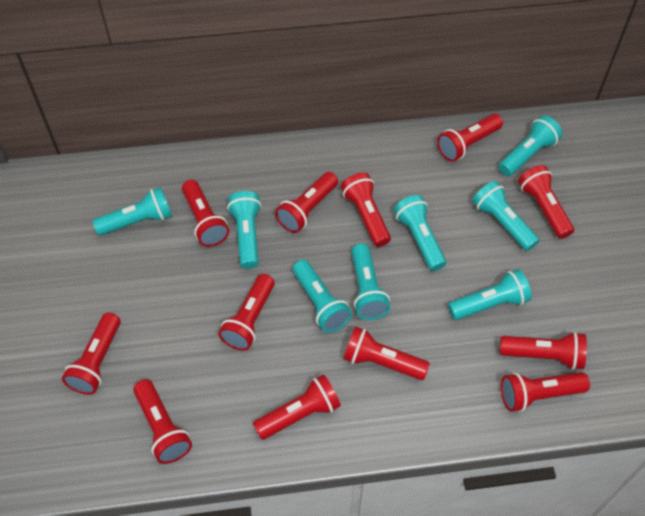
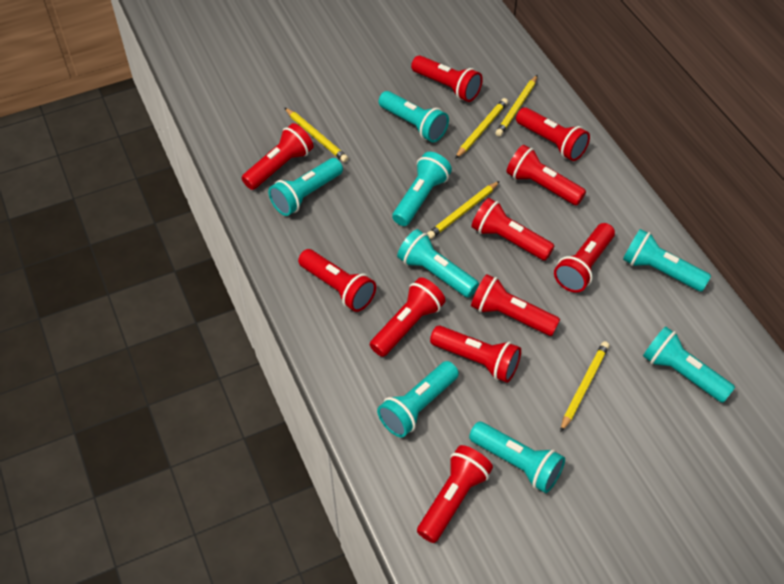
red flashlight: [62,313,121,395] [133,379,192,464] [182,180,229,247] [218,274,275,351] [253,374,341,440] [275,172,338,233] [341,173,391,247] [343,326,430,380] [437,114,503,162] [500,332,587,370] [501,372,590,412] [518,165,574,239] = 12 -> [242,123,314,190] [298,249,376,312] [370,277,446,357] [411,55,483,102] [417,445,493,543] [430,326,521,383] [471,274,560,336] [472,198,554,261] [506,145,586,205] [516,107,590,161] [554,223,615,293] = 11
yellow pencil: none = 0 -> [285,108,348,162] [427,181,500,239] [455,98,508,159] [495,75,538,137] [560,341,609,432] = 5

